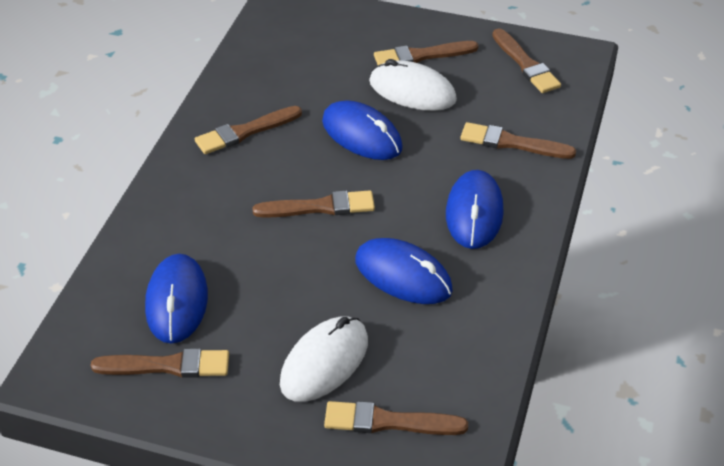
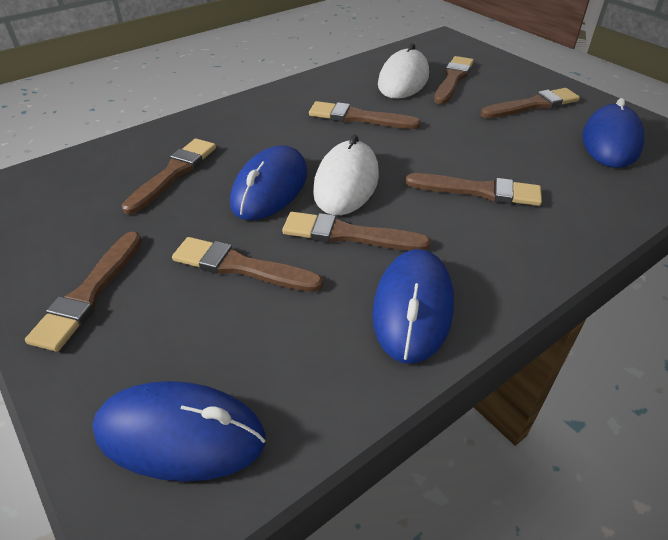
brown brush: [90,348,229,378] [195,106,302,154] [252,191,375,218] [324,401,468,435] [374,41,479,65] [460,122,576,159] [492,28,561,93] = 7 -> [25,232,142,352] [122,139,216,214] [172,237,323,292] [282,212,431,251] [309,101,421,129] [405,173,542,206] [434,56,474,104] [481,88,580,118] = 8

